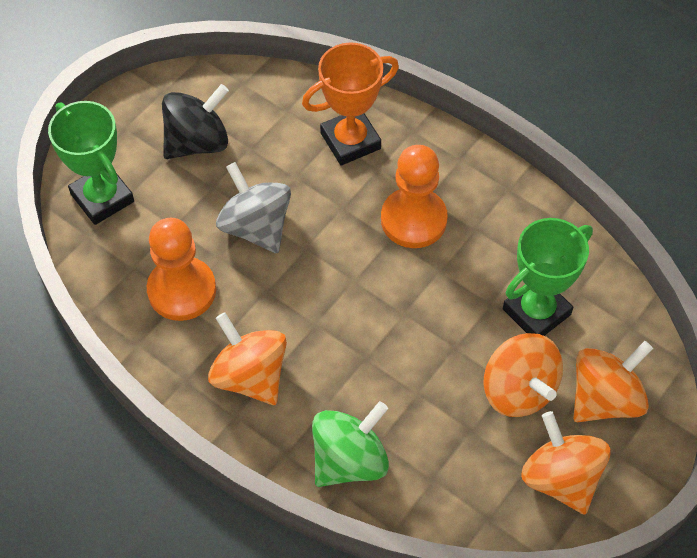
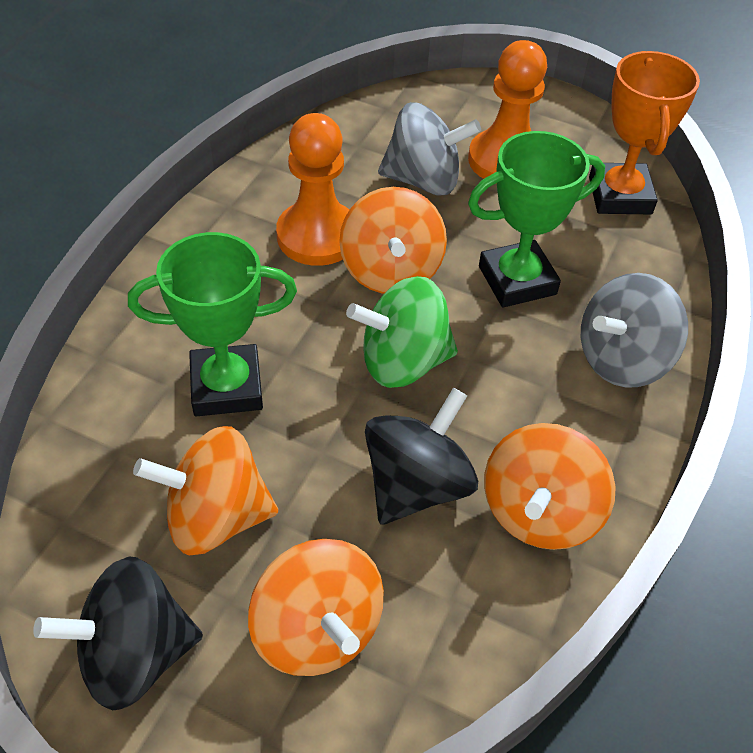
black spinning top: [162,84,229,159] = 1 -> [33,557,203,710] [365,387,478,525] = 2
grey spinning top: [216,162,291,253] = 1 -> [378,102,481,195] [581,273,688,387] = 2

